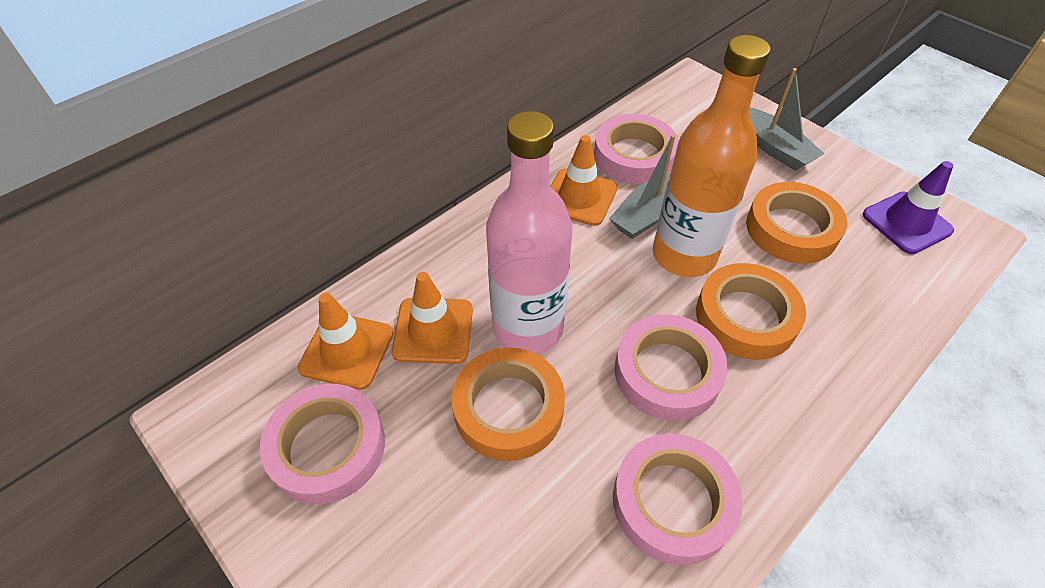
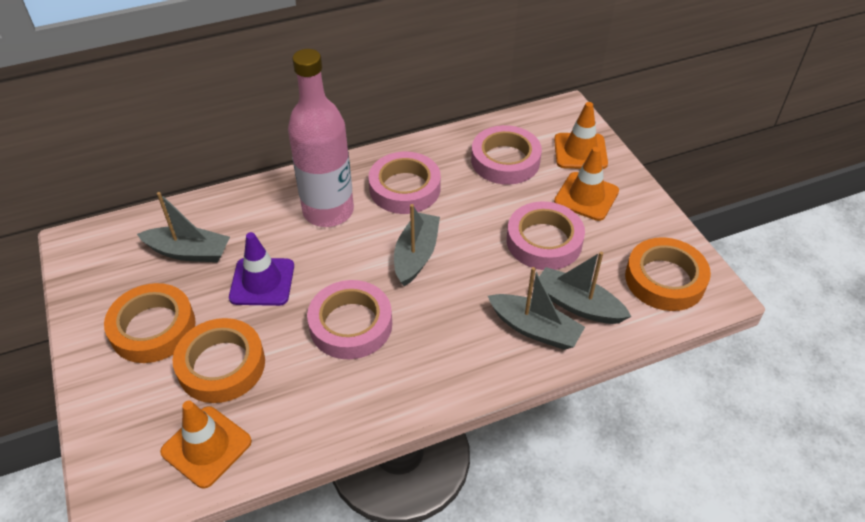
grey boat: [609,134,675,239] [749,68,825,171] = 2 -> [137,192,230,262] [394,204,440,286] [488,267,585,350] [539,251,632,324] = 4
orange bottle: [653,35,771,277] = 1 -> none = 0

